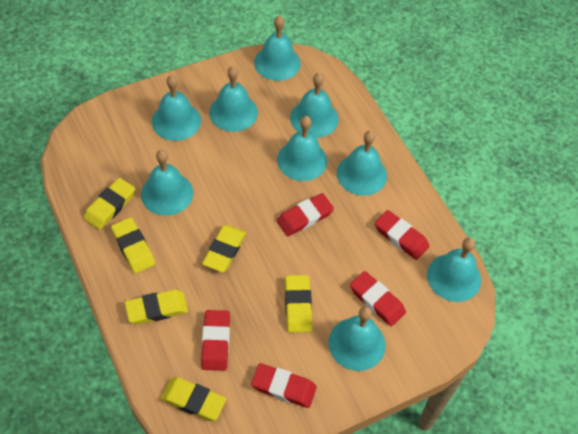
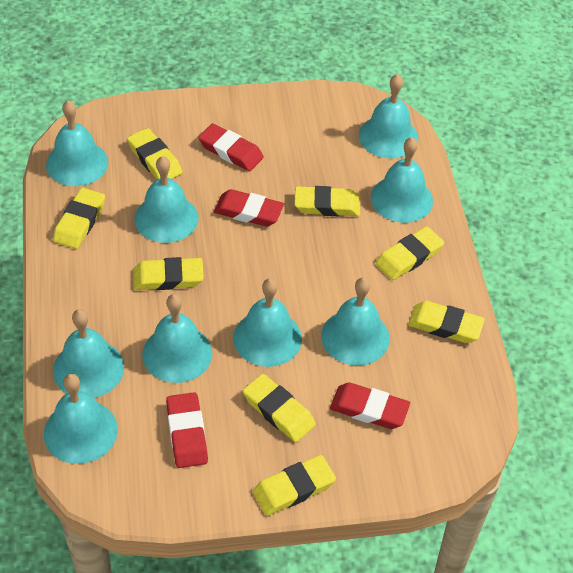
red eraser: [201,310,230,371] [251,363,317,408] [277,193,334,236] [350,271,406,326] [375,210,429,260] = 5 -> [166,392,208,468] [198,123,264,171] [214,189,284,227] [330,383,410,429] = 4
yellow eraser: [84,178,135,230] [111,217,155,274] [125,290,188,324] [161,377,226,421] [202,225,246,272] [285,275,312,333] = 6 -> [53,188,105,249] [127,128,182,179] [133,257,204,290] [243,374,316,442] [253,455,336,516] [294,186,360,216] [376,226,444,280] [408,301,485,343] = 8

